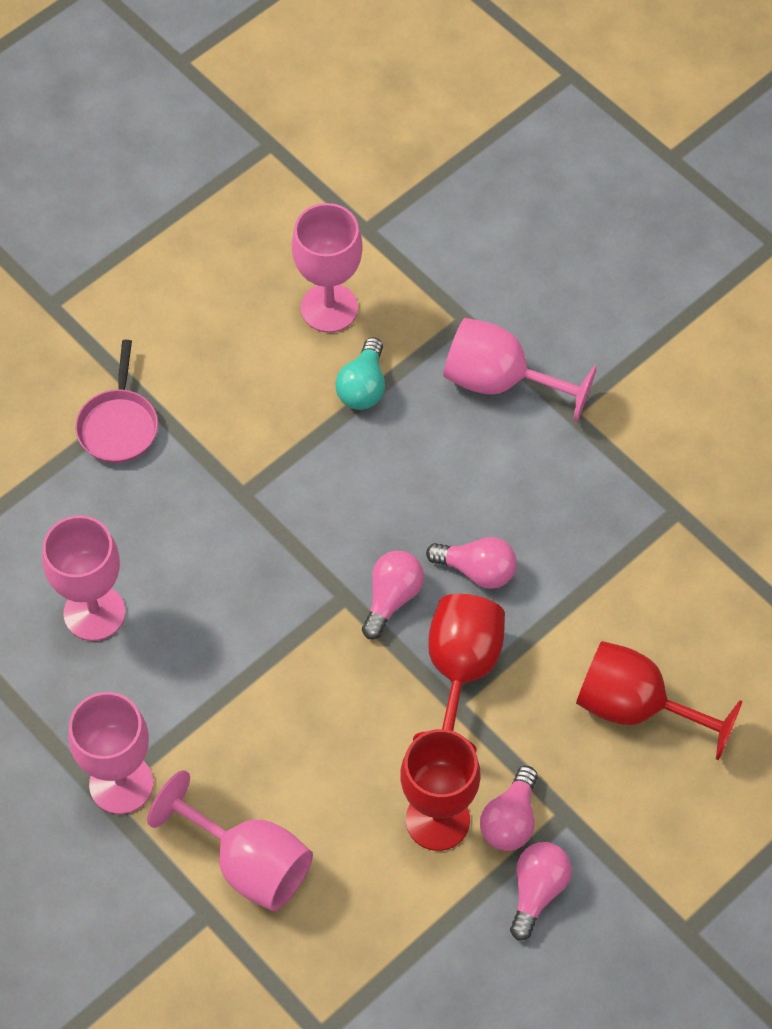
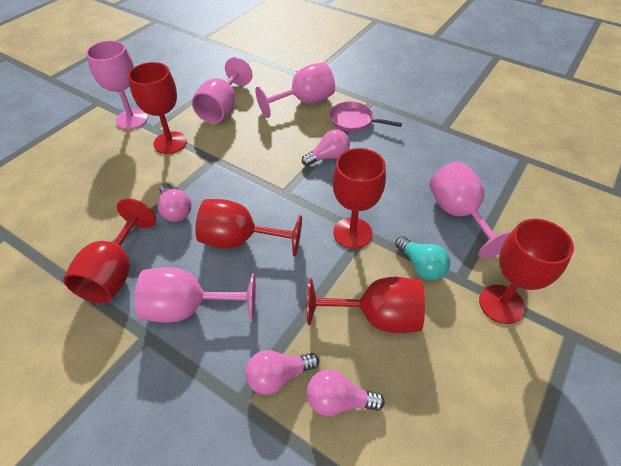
red goblet: [400,729,480,851] [413,594,505,752] [576,641,743,760] = 3 -> [63,198,156,304] [128,62,187,154] [195,199,302,256] [307,277,425,333] [332,148,386,249] [479,219,574,324] = 6

